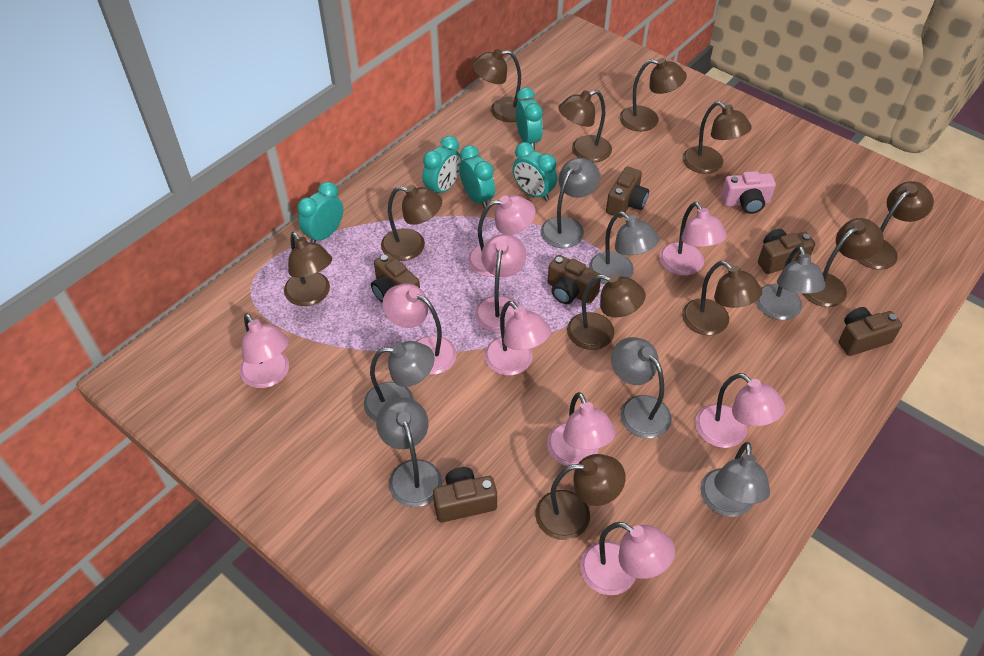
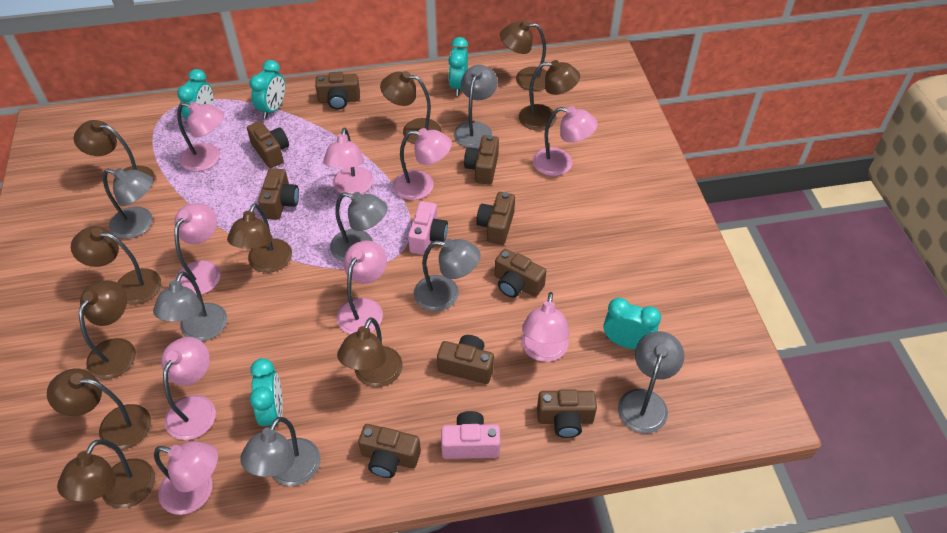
brown camera: [371,253,420,302] [433,467,497,522] [548,255,601,304] [606,166,649,218] [758,229,815,274] [838,307,902,356] = 6 -> [247,121,289,168] [258,168,299,220] [315,72,360,110] [358,424,421,478] [437,335,494,384] [464,135,499,185] [476,192,515,245] [495,249,546,298] [537,390,597,438] = 9
brown lamp: [284,232,332,306] [381,185,442,261] [472,49,521,122] [535,454,626,540] [558,90,612,162] [567,274,646,350] [620,58,687,131] [682,261,762,335] [683,101,752,174] [802,218,884,307] [857,181,934,270] = 11 -> [47,368,151,450] [57,439,155,508] [71,226,161,304] [74,120,155,184] [79,280,136,379] [227,203,292,273] [337,317,403,387] [380,71,441,144] [500,20,547,91] [519,60,580,130] = 10
pink camera: [721,171,776,214] = 1 -> [408,201,448,255] [441,411,500,459] = 2

